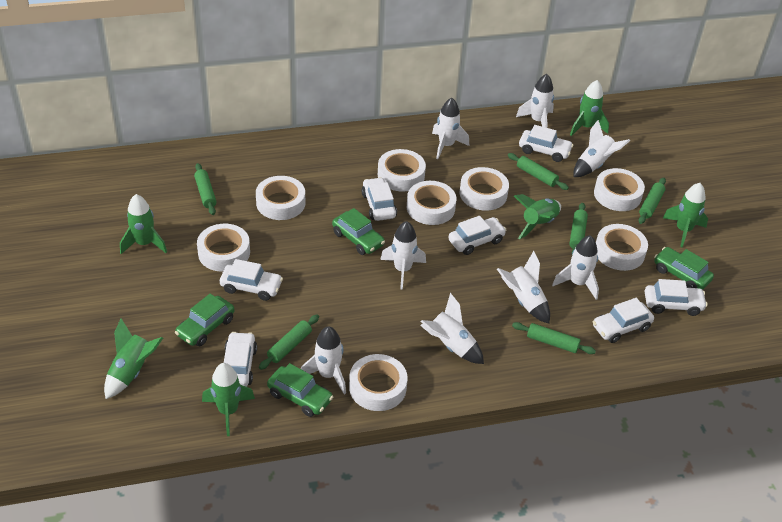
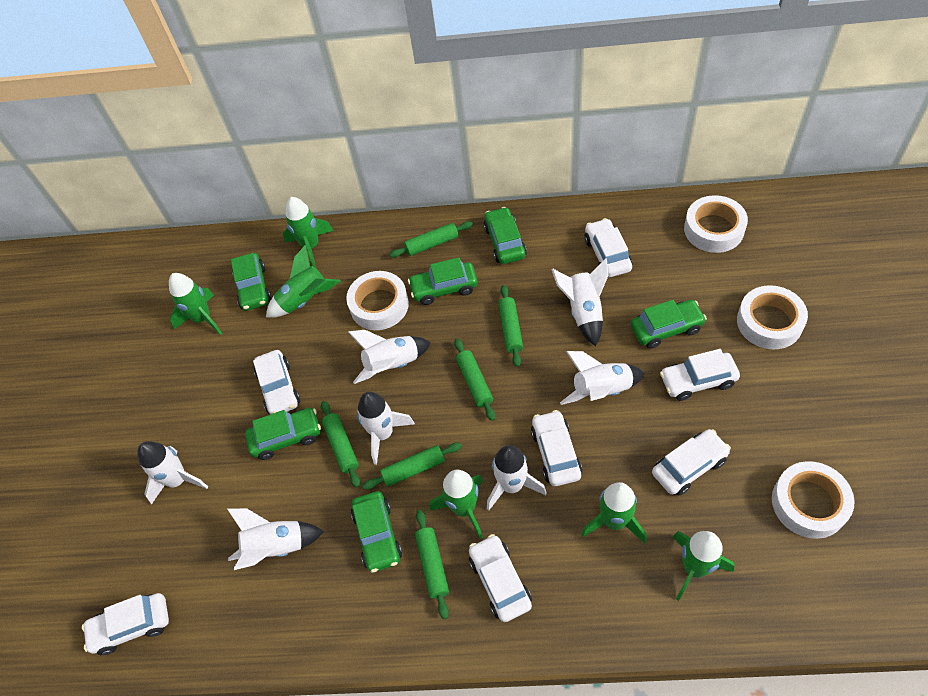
green car: [175,294,235,346] [267,363,333,417] [332,208,385,255] [654,247,714,290] = 4 -> [231,253,271,311] [245,408,321,460] [351,491,402,573] [408,257,478,305] [483,207,527,264] [630,300,707,348] = 6
white rocket: [301,326,346,394] [380,221,426,289] [420,293,484,364] [432,98,469,159] [497,251,550,323] [516,74,554,128] [552,235,599,300] [573,120,630,177] = 8 -> [137,441,208,504] [227,508,324,570] [348,330,431,384] [357,392,415,465] [487,445,547,511] [551,258,609,346] [560,351,645,405] = 7
white tape: [197,224,250,272] [256,176,305,220] [349,354,408,411] [378,149,426,192] [407,181,456,225] [460,167,509,211] [594,168,645,211] [596,224,648,271] = 8 -> [346,271,409,330] [684,195,748,253] [737,285,808,349] [772,461,854,539] = 4

